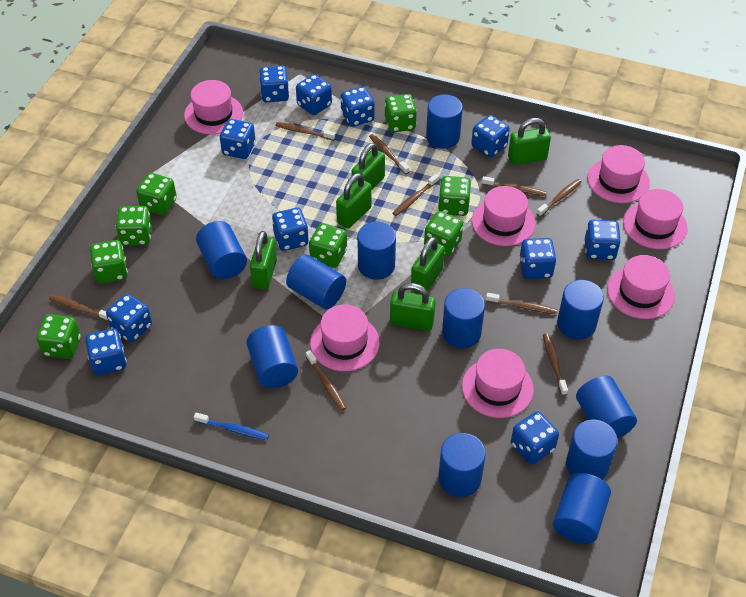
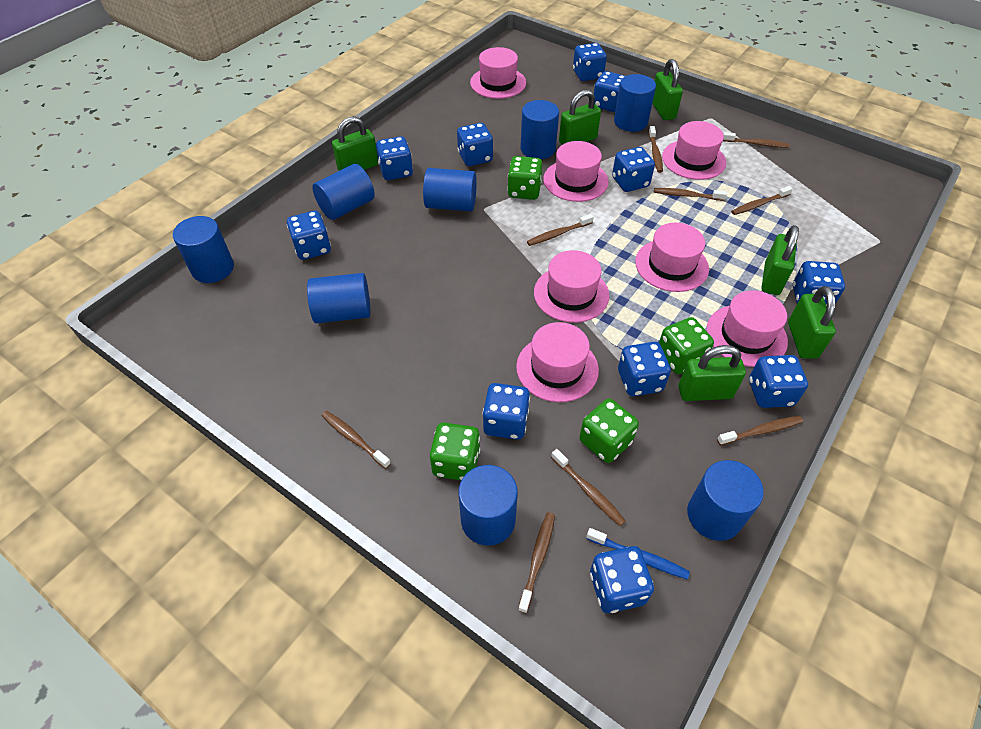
blue cylinder: [196,221,247,279] [246,325,298,388] [286,254,346,309] [358,222,396,280] [426,95,463,148] [438,433,486,497] [442,288,485,348] [553,473,611,544] [557,280,604,340] [566,420,618,479] [576,376,637,439] = 11 -> [173,216,234,283] [307,273,371,323] [312,164,375,220] [423,168,477,211] [459,465,518,546] [521,100,559,159] [614,74,656,132] [687,460,764,541] = 8
green dice: [36,314,81,359] [90,240,128,283] [116,206,152,246] [136,173,177,215] [309,223,347,268] [385,94,417,133] [424,211,463,256] [438,176,471,216] = 8 -> [430,422,480,480] [507,156,542,200] [579,399,639,463] [659,317,714,374] = 4

